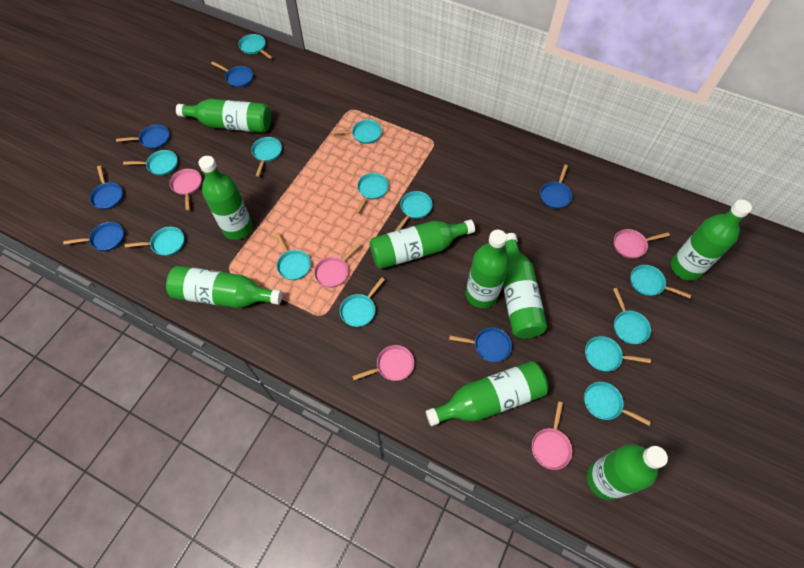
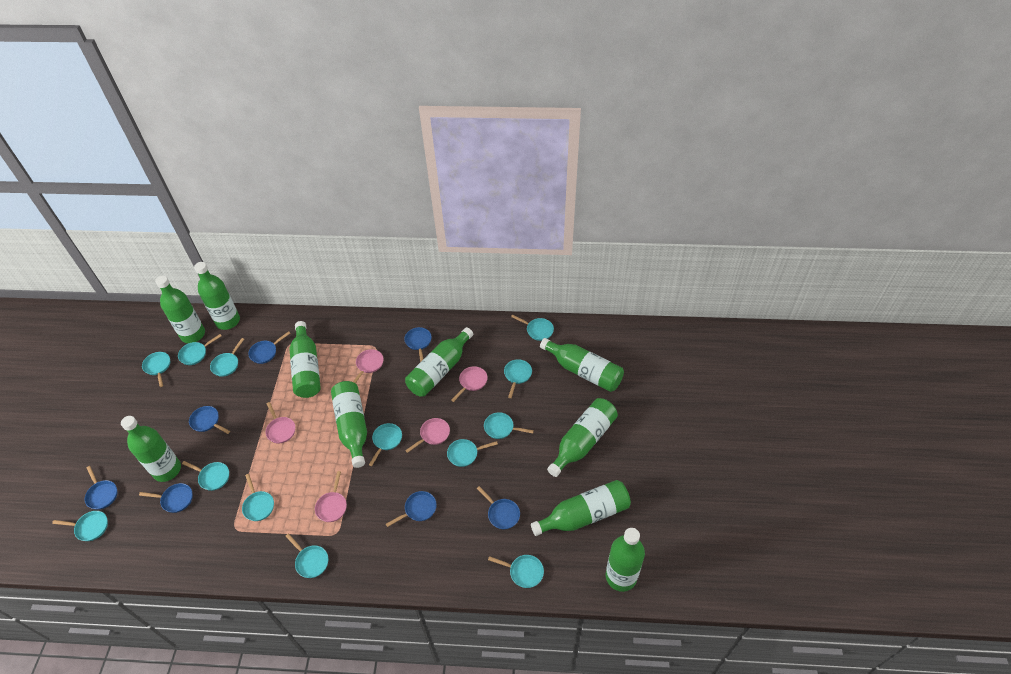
blue pan: [63,222,124,251] [90,166,123,210] [116,125,170,149] [211,62,253,88] [449,327,512,362] [540,165,572,209] = 6 -> [85,466,118,510] [139,483,193,513] [189,406,230,434] [248,331,290,364] [386,491,437,527] [404,327,432,362] [477,486,520,529] = 7
green bottle: [166,266,282,308] [176,99,271,133] [198,156,253,240] [370,219,475,269] [426,361,548,426] [466,230,510,308] [503,233,547,338] [587,444,668,500] [671,199,752,281] = 9 -> [121,416,181,482] [155,276,205,343] [194,262,240,330] [289,321,321,398] [331,381,367,468] [405,327,473,397] [531,480,631,536] [540,338,624,392] [547,398,618,477] [606,528,645,592] = 10

